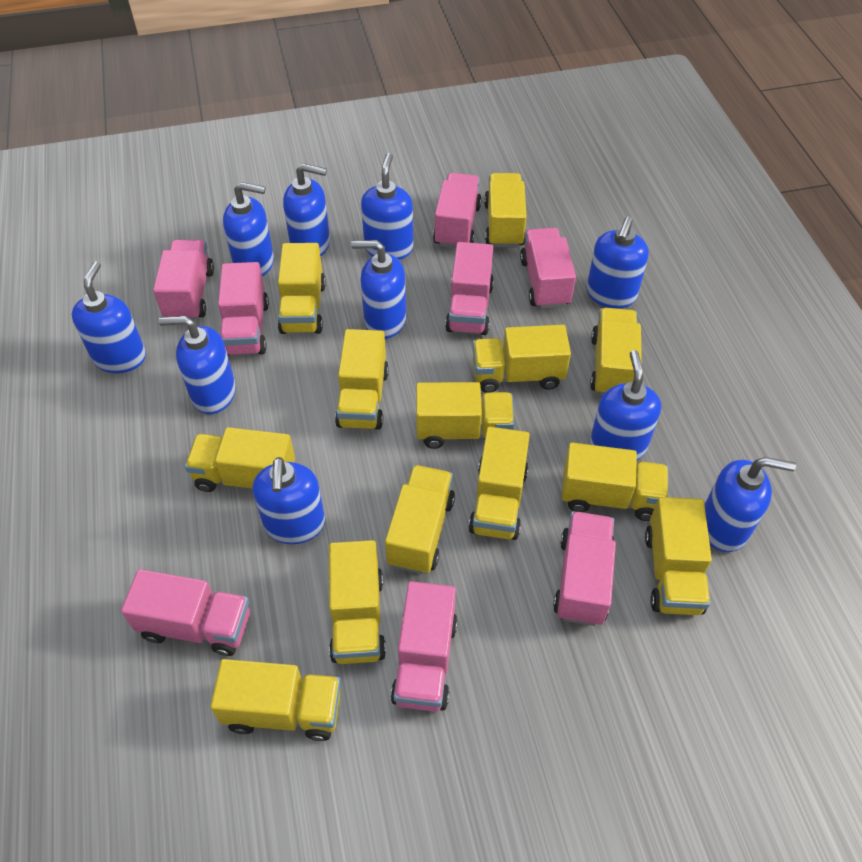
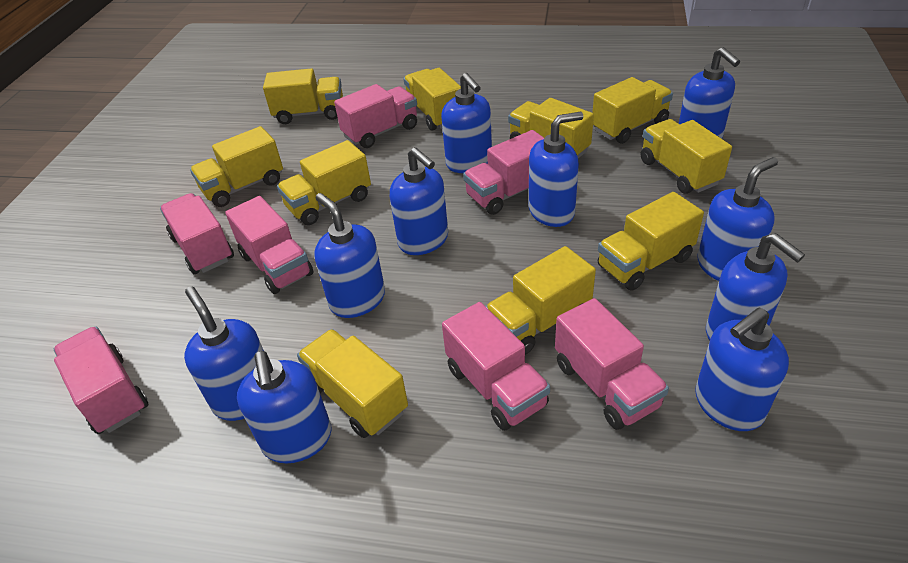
pink truck: [121,569,250,656] [153,240,214,321] [218,262,269,356] [391,581,458,712] [433,173,482,248] [445,242,494,335] [520,228,576,309] [553,511,616,626] = 8 -> [54,327,149,434] [160,193,234,274] [225,196,313,294] [334,84,417,148] [442,302,550,431] [463,130,544,215] [555,298,669,430] = 7
yellow truck: [185,427,295,492] [210,659,341,741] [278,243,326,334] [329,540,386,664] [335,329,389,430] [385,465,455,574] [416,382,514,449] [469,427,530,540] [472,325,571,393] [484,173,527,247] [562,443,668,521] [590,308,642,395] [645,497,712,615] = 13 -> [190,126,283,207] [263,68,343,124] [277,140,371,225] [297,329,408,438] [403,68,461,131] [486,246,596,355] [508,98,594,158] [592,77,673,144] [597,192,704,291] [641,119,732,194] = 10

